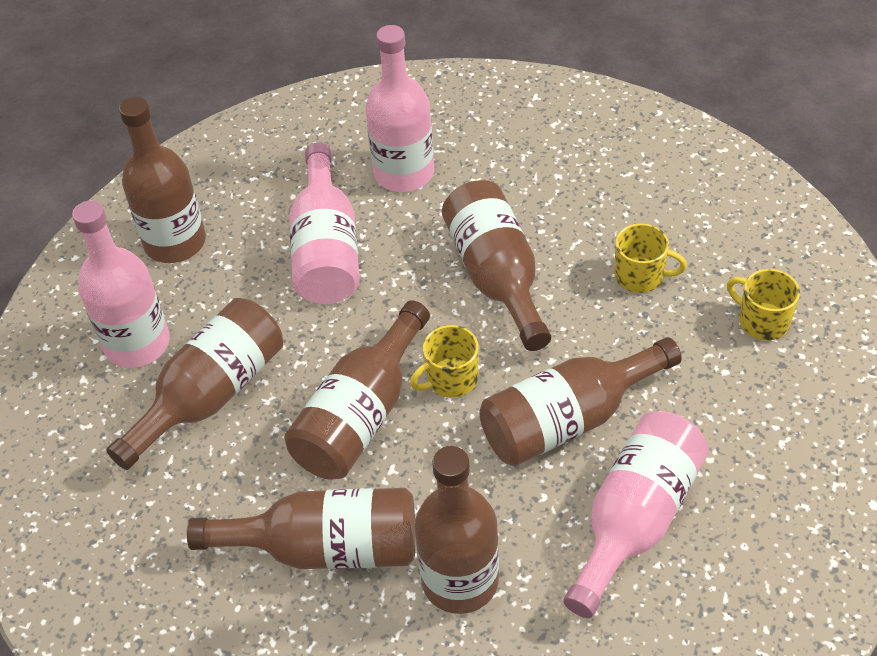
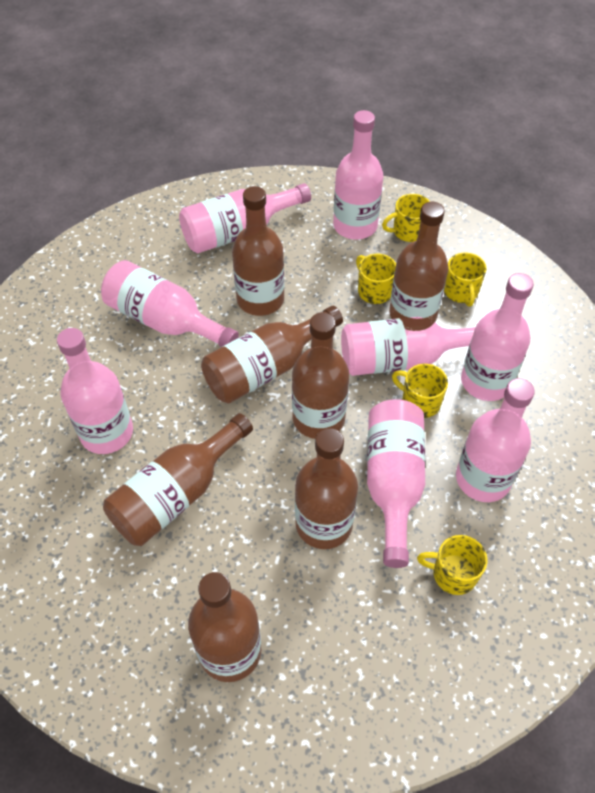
pink bottle: [72,201,170,368] [290,142,360,304] [366,25,434,192] [563,411,709,618] = 4 -> [57,328,133,454] [101,260,239,347] [179,183,311,253] [333,110,383,240] [341,317,475,376] [367,399,425,568] [456,378,535,502] [461,273,534,401] = 8
yellow mug: [410,325,479,398] [615,223,687,293] [727,269,800,340] = 3 -> [356,254,396,304] [382,194,430,242] [392,364,448,418] [417,535,487,595] [444,252,487,307] = 5

